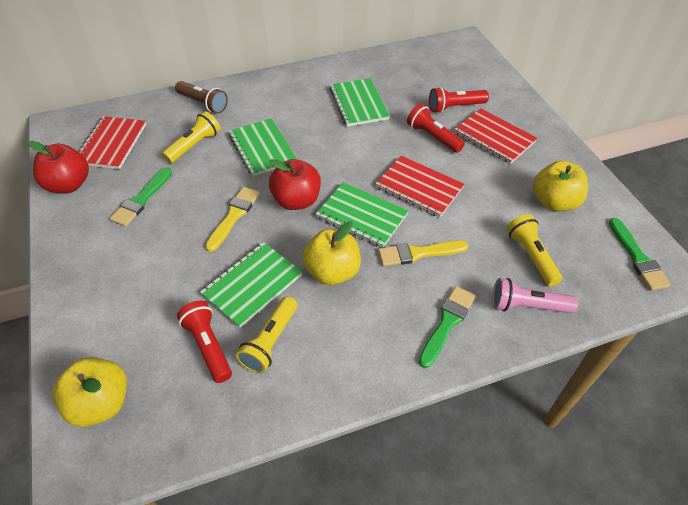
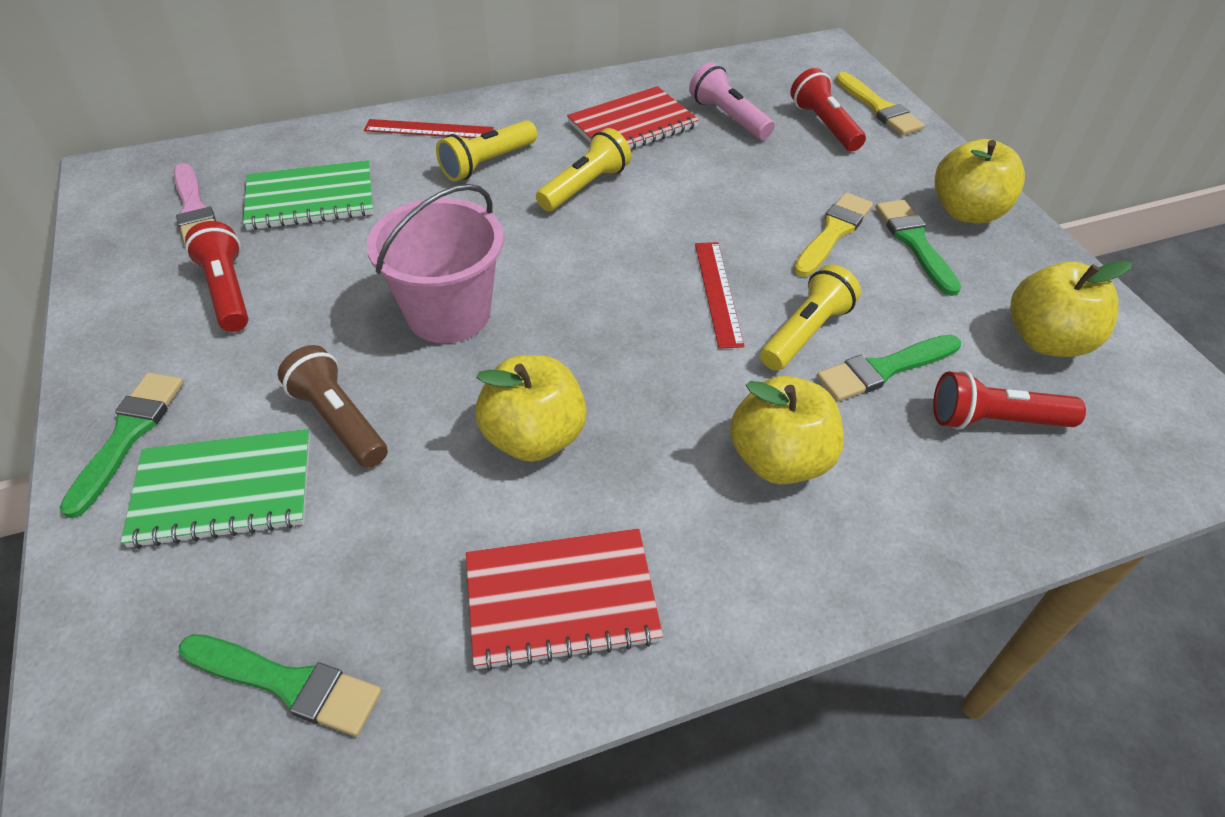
green brush: [110,167,172,227] [419,286,475,368] [609,218,671,291] = 3 -> [60,372,184,518] [179,634,382,737] [817,335,961,402] [876,200,961,296] = 4
green notebook: [200,242,302,328] [229,118,297,177] [316,182,409,248] [330,78,390,127] = 4 -> [121,429,310,549] [243,160,374,230] = 2
pink brush: none = 0 -> [173,163,216,245] = 1
pink bucket: none = 0 -> [367,184,504,343] = 1
red apple: [28,141,89,193] [269,159,321,210] = 2 -> none = 0
red notebook: [78,116,146,169] [375,156,465,217] [454,109,538,164] = 3 -> [466,529,663,671] [567,86,699,149] = 2
red ruler: none = 0 -> [364,119,494,138] [695,242,745,349] = 2
yellow apple: [53,357,127,427] [303,222,361,285] [533,161,588,212] = 3 -> [475,355,587,462] [730,376,844,484] [934,139,1025,224] [1011,260,1132,357] = 4

